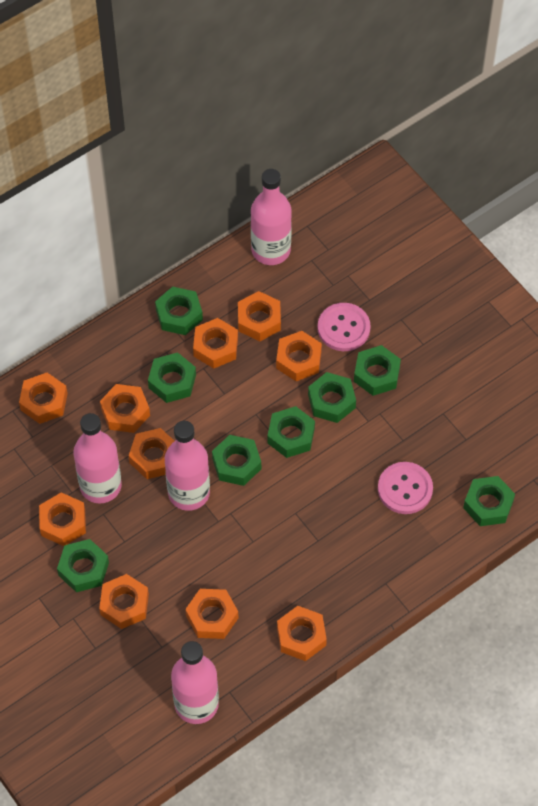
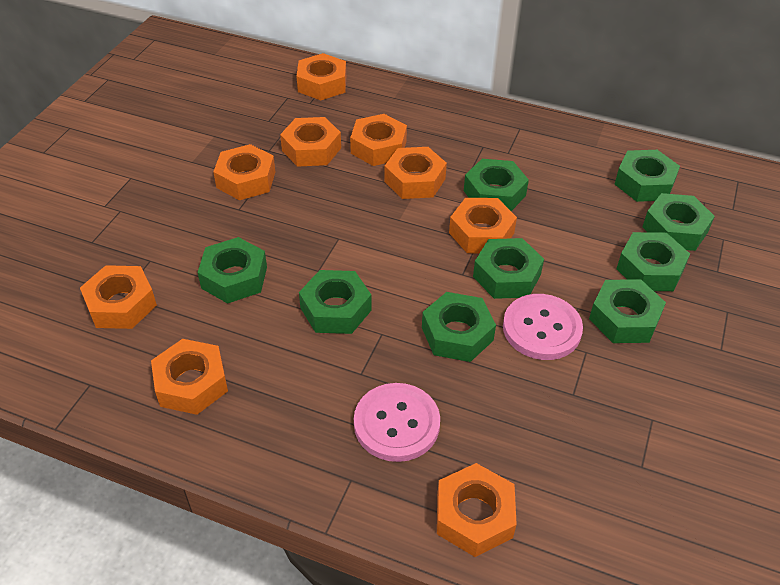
green nut: [57,539,109,592] [148,352,196,403] [155,286,203,335] [212,435,261,486] [267,406,315,458] [308,372,356,423] [354,345,401,396] [463,476,515,526] = 8 -> [197,237,267,304] [299,270,372,334] [422,292,496,362] [464,159,529,211] [473,238,544,299] [589,279,666,343] [615,150,680,202] [617,232,690,291] [642,193,715,251] = 9
orange nut: [19,373,68,424] [39,492,86,546] [99,574,149,629] [100,384,150,433] [129,428,174,479] [185,589,238,639] [193,318,238,369] [238,291,281,341] [276,331,322,381] [277,606,327,661] = 10 -> [80,265,157,329] [151,339,228,415] [213,144,275,200] [280,117,341,167] [296,53,346,100] [350,114,407,166] [384,147,447,199] [437,463,517,557] [449,198,517,253] = 9
pink bottle: [73,413,122,504] [165,421,210,511] [171,641,219,724] [251,169,292,265] = 4 -> none = 0

